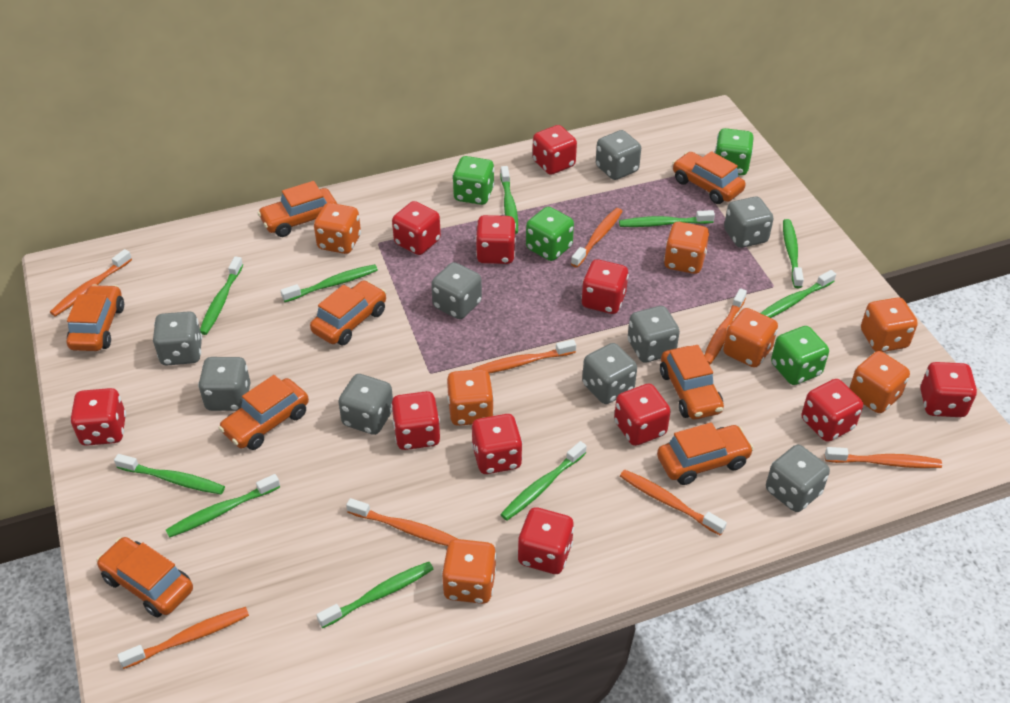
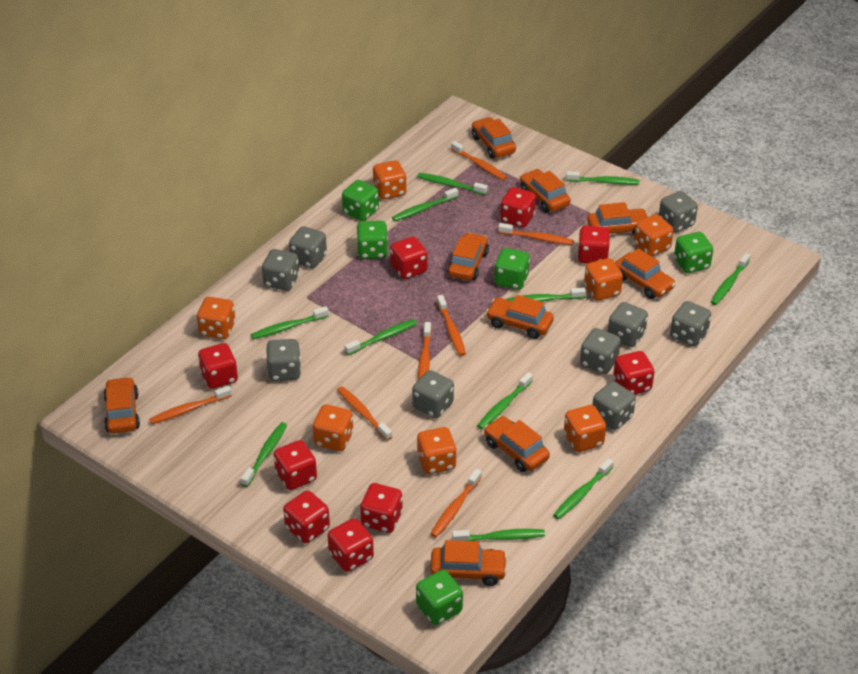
green dice: [452,156,495,205] [526,207,574,261] [715,128,754,175] [771,326,829,385] = 4 -> [342,180,379,221] [357,221,388,259] [416,570,463,625] [494,248,530,290] [674,232,713,273] = 5
green toothbrush: [114,454,225,494] [166,474,280,538] [200,256,243,335] [280,264,378,302] [317,562,434,628] [500,166,518,234] [500,441,587,520] [619,210,715,227] [761,270,836,318] [783,219,804,288] = 10 -> [241,422,287,487] [251,306,329,339] [345,319,417,355] [392,188,458,221] [417,173,488,195] [452,529,545,541] [477,372,533,429] [506,287,586,302] [553,458,614,519] [566,171,640,185] [711,253,751,305] = 11
orange car: [67,284,124,351] [96,537,193,618] [218,375,309,450] [257,181,337,237] [310,280,386,345] [657,422,754,485] [660,345,724,419] [672,151,746,204] = 8 -> [103,377,140,434] [430,540,507,586] [447,232,489,280] [472,117,516,159] [484,416,550,472] [486,295,554,339] [520,169,570,213] [587,202,648,235] [615,248,676,299] = 9
orange toothbrush: [50,249,132,317] [118,607,249,669] [346,498,458,546] [473,339,576,373] [571,208,623,267] [620,470,727,535] [704,288,747,365] [825,447,942,468] = 8 -> [149,386,232,424] [337,386,392,441] [418,322,432,380] [431,469,482,538] [437,295,466,356] [451,141,507,180] [498,223,574,245] = 7
red dice: [70,388,126,446] [391,391,440,450] [392,201,441,255] [472,414,523,474] [475,215,516,264] [517,507,574,574] [533,125,577,175] [581,259,629,314] [614,384,671,446] [802,379,863,442] [920,362,977,417] = 11 -> [198,343,238,389] [274,440,317,490] [283,491,330,543] [328,518,374,572] [360,483,403,533] [390,236,427,279] [500,187,536,228] [577,226,610,264] [613,351,654,395] = 9

